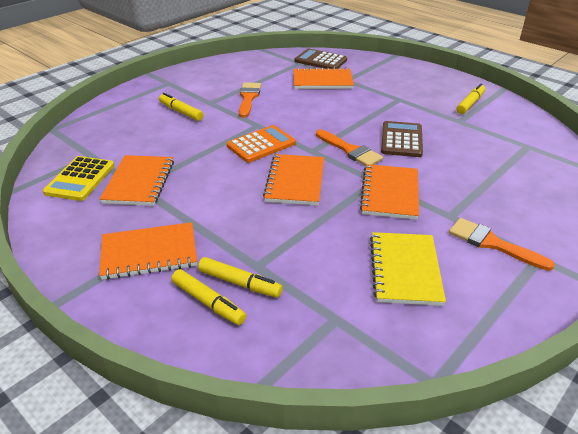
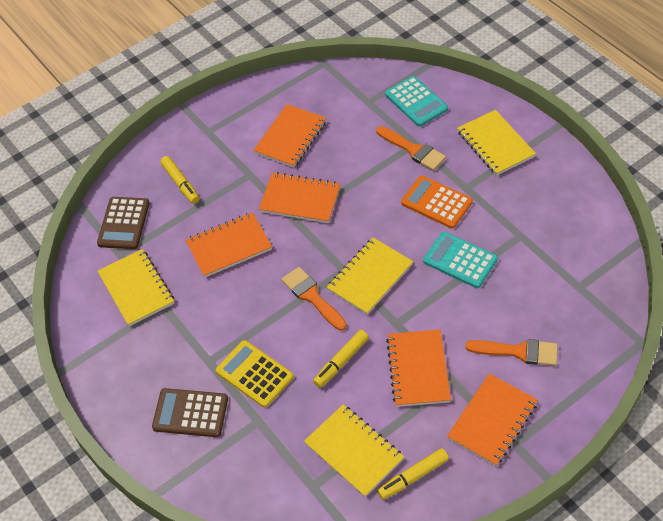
turquoise calculator: none = 0 -> [385,76,448,127] [423,232,498,288] = 2
yellow marker: [159,93,204,121] [171,269,246,325] [198,257,283,298] [456,84,485,114] = 4 -> [160,156,199,204] [313,330,369,388] [377,448,449,500] = 3
yellow notebook: [370,232,446,306] = 1 -> [97,249,174,326] [304,404,404,497] [327,238,413,315] [457,110,536,176] = 4

